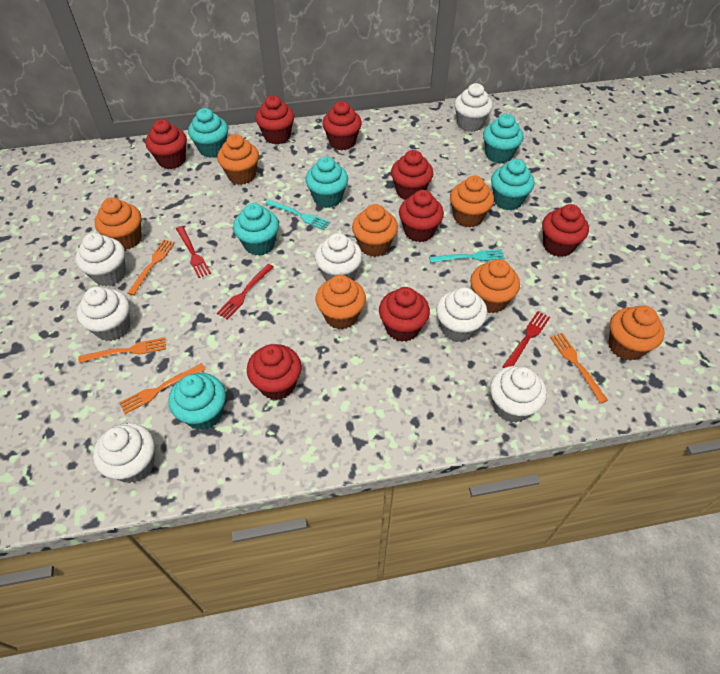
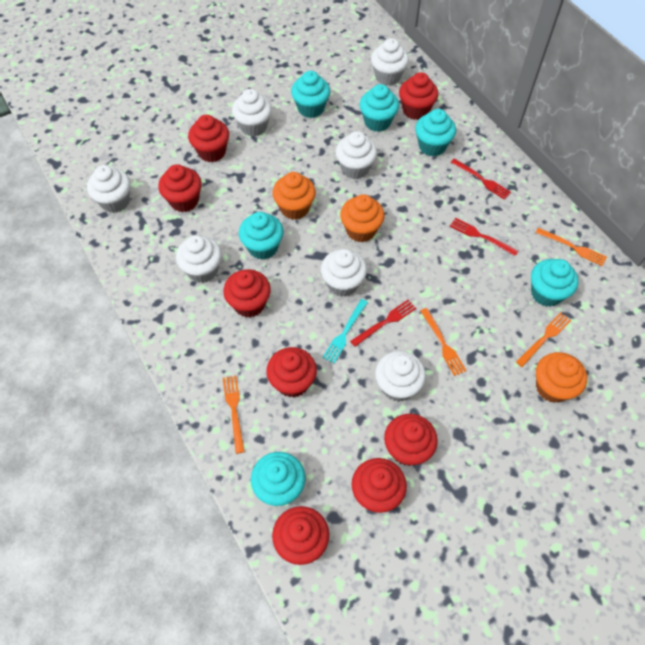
orange cupcake: [94,197,142,250] [217,134,259,185] [315,275,366,329] [352,204,398,257] [450,176,494,227] [470,259,520,313] [608,306,665,361] = 7 -> [272,172,316,220] [340,194,384,242] [536,352,587,403] = 3
turquoise fork: [266,200,330,230] [429,249,505,263] = 2 -> [322,299,368,363] = 1

